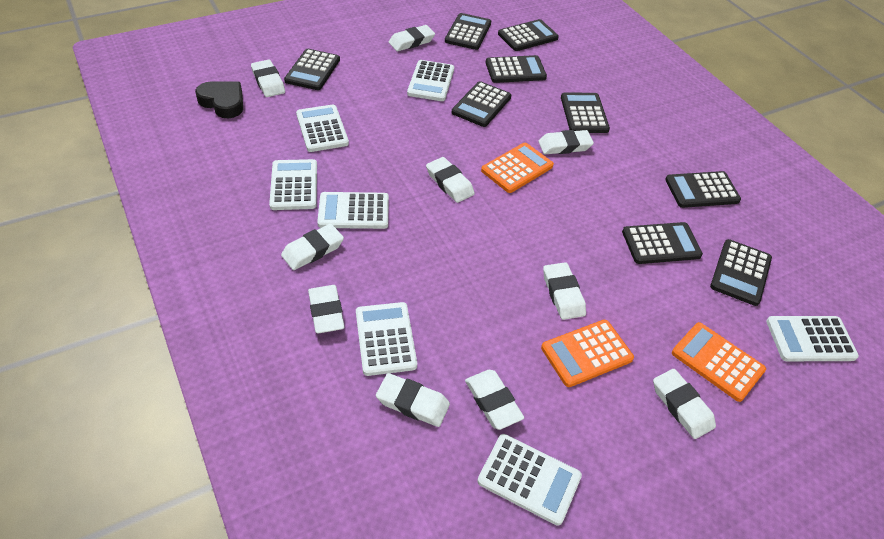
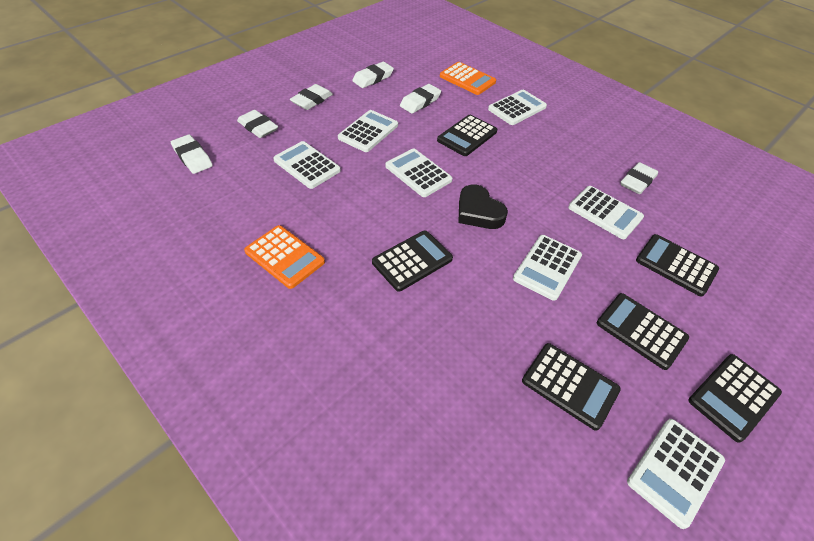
black calculator: [284,49,340,90] [445,13,491,50] [452,81,511,127] [486,55,547,83] [498,19,559,51] [561,93,610,133] [622,222,703,264] [665,171,741,208] [710,239,772,306] = 9 -> [372,230,453,292] [437,115,497,156] [522,343,621,431] [597,293,689,370] [636,234,719,297] [688,354,782,443] = 6
orange calculator: [481,143,554,193] [541,320,634,387] [672,322,766,402] = 3 -> [244,225,325,289] [440,62,496,95] = 2
white eraser: [251,59,285,97] [281,224,344,270] [308,285,345,334] [376,373,450,427] [389,25,435,51] [426,157,475,203] [465,370,524,430] [539,130,594,154] [543,262,586,320] [653,369,716,439] = 10 -> [171,134,213,174] [237,110,278,138] [290,84,333,110] [352,62,394,88] [400,84,441,114] [620,162,658,194] = 6

